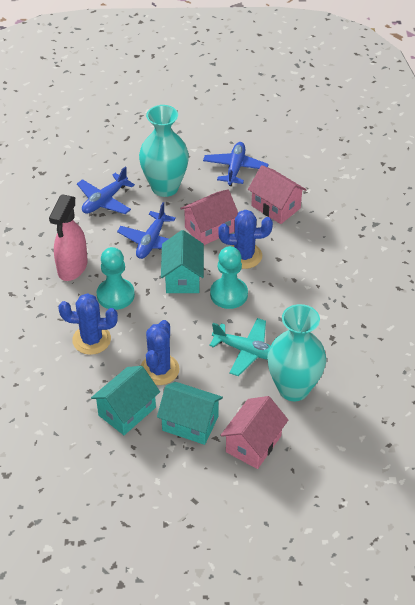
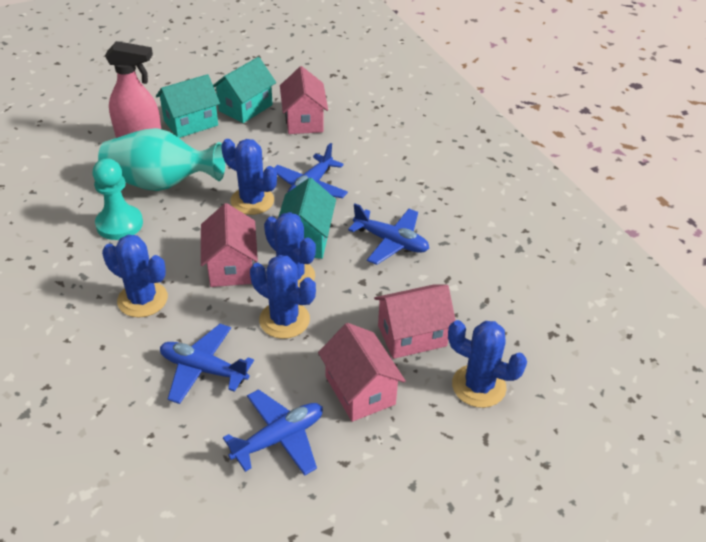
blue cactus: [58,293,118,355] [141,320,180,385] [218,210,273,269] = 3 -> [102,235,168,317] [221,139,277,215] [250,255,316,339] [264,212,316,287] [448,320,527,408] = 5
blue plane: [77,166,135,214] [117,202,176,259] [203,142,269,186] = 3 -> [160,324,254,404] [223,389,323,476] [274,143,348,198] [348,204,429,265] = 4
pink house: [180,190,238,245] [220,396,288,469] [248,165,307,224] = 3 -> [201,203,258,287] [280,66,328,134] [318,323,406,422] [374,284,456,359] = 4
turquoise pawn: [97,247,135,310] [210,246,248,309] = 2 -> [92,158,143,240] = 1
turquoise plane: [209,318,271,376] = 1 -> none = 0
turquoise vase: [139,105,189,197] [267,304,326,402] = 2 -> [98,128,226,191] = 1

